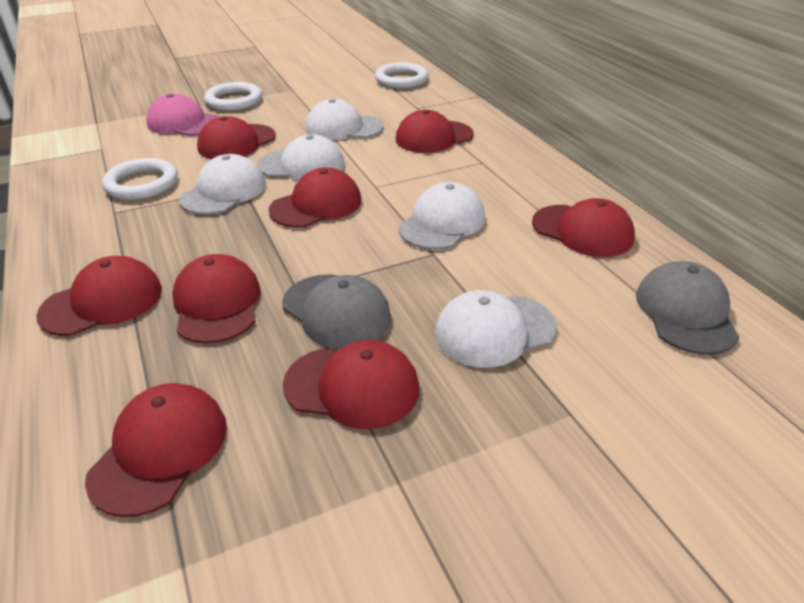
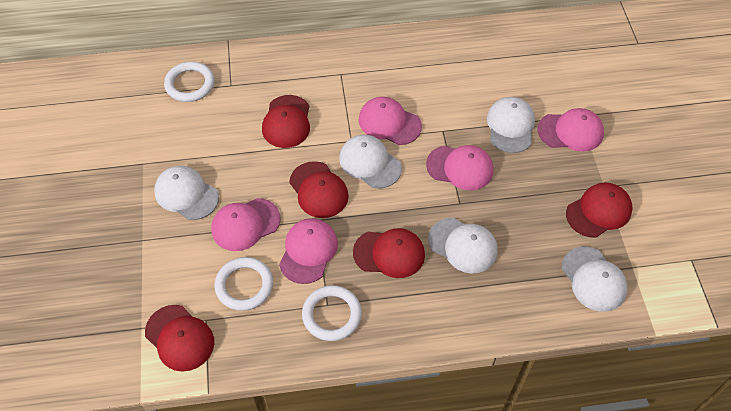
grey cap: [282,274,391,349] [636,261,739,355] = 2 -> none = 0
pink cap: [146,93,220,136] = 1 -> [211,198,281,251] [279,218,338,284] [359,97,422,145] [426,145,493,190] [538,108,604,152] = 5
red cap: [36,256,162,336] [85,383,227,517] [172,254,261,344] [197,116,276,159] [269,167,362,228] [283,340,419,429] [396,110,474,153] [532,198,635,257] = 8 -> [145,305,214,372] [262,95,310,148] [289,161,349,218] [353,228,425,278] [566,182,633,238] = 5

